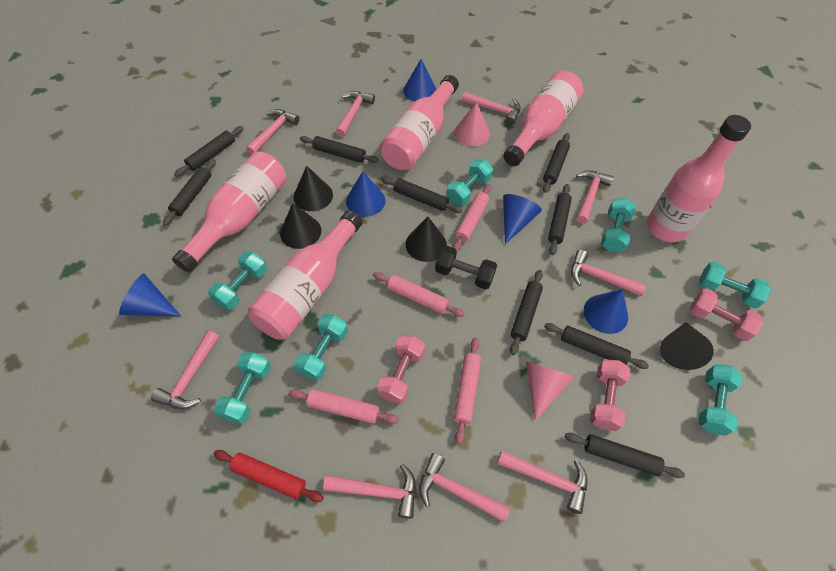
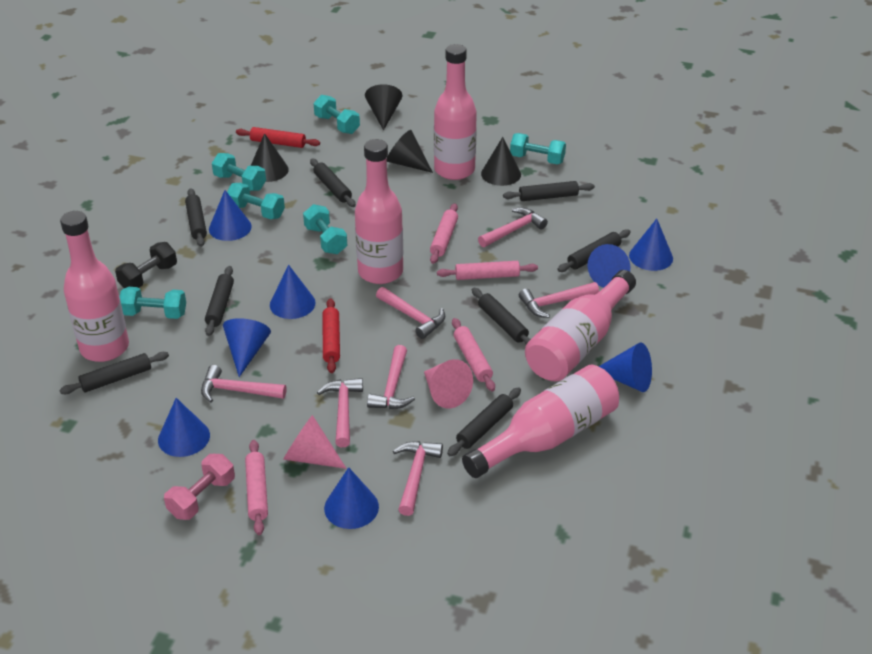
black rolling pin: [163,159,216,226] [174,126,244,177] [300,136,379,163] [381,177,462,213] [510,270,543,355] [543,133,570,193] [544,323,649,369] [548,184,572,255] [565,433,685,478] = 9 -> [59,352,169,394] [185,188,207,247] [205,266,234,336] [310,159,356,207] [447,387,521,456] [472,288,531,344] [503,181,595,201] [557,229,631,272] = 8
blue cone: [119,274,181,316] [346,171,385,217] [403,59,436,102] [503,194,542,244] [584,289,628,334] = 5 -> [158,398,210,457] [209,190,252,241] [223,318,271,377] [270,265,316,319] [324,467,379,529] [588,244,630,288] [598,343,652,392] [629,219,673,271] = 8
pink dumbbell: [377,335,425,404] [590,360,631,431] [690,288,763,341] = 3 -> [164,454,235,520] = 1
pink hammer: [151,331,219,409] [246,109,300,155] [323,464,416,519] [336,91,375,137] [419,453,511,523] [462,92,521,125] [497,450,587,514] [571,250,646,296] [576,170,614,224] = 9 -> [201,365,286,403] [317,378,363,447] [367,345,415,409] [376,287,445,339] [393,441,443,516] [478,208,548,247] [519,282,599,318] = 7
red rolling pin: [213,450,324,502] = 1 -> [236,127,320,148] [323,298,340,373] = 2
turquoise dumbbell: [208,251,267,310] [214,352,271,424] [294,314,348,381] [446,159,493,206] [601,198,636,252] [698,364,743,436] [699,261,771,308] = 7 -> [120,287,186,319] [212,153,266,191] [227,183,285,219] [303,204,347,254] [314,95,360,134] [510,133,566,164] = 6

